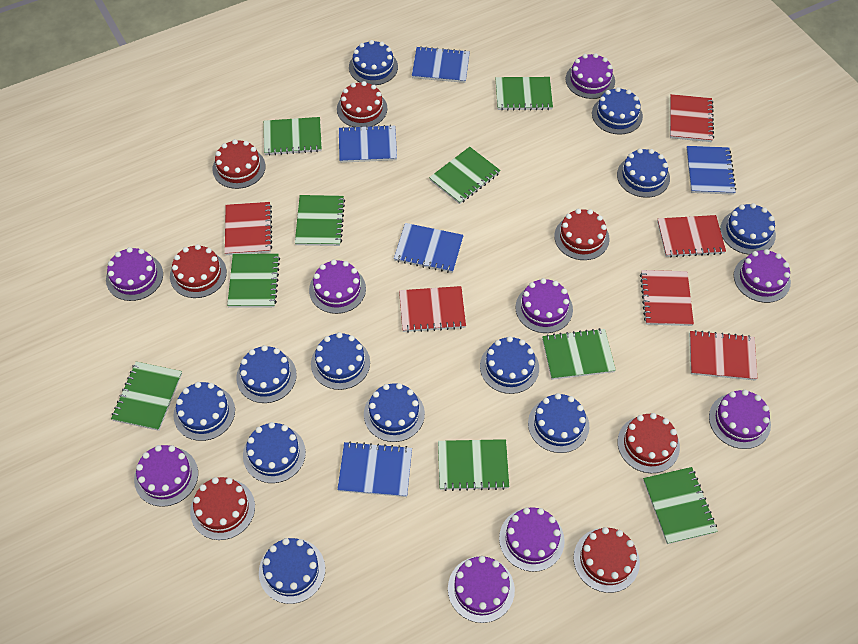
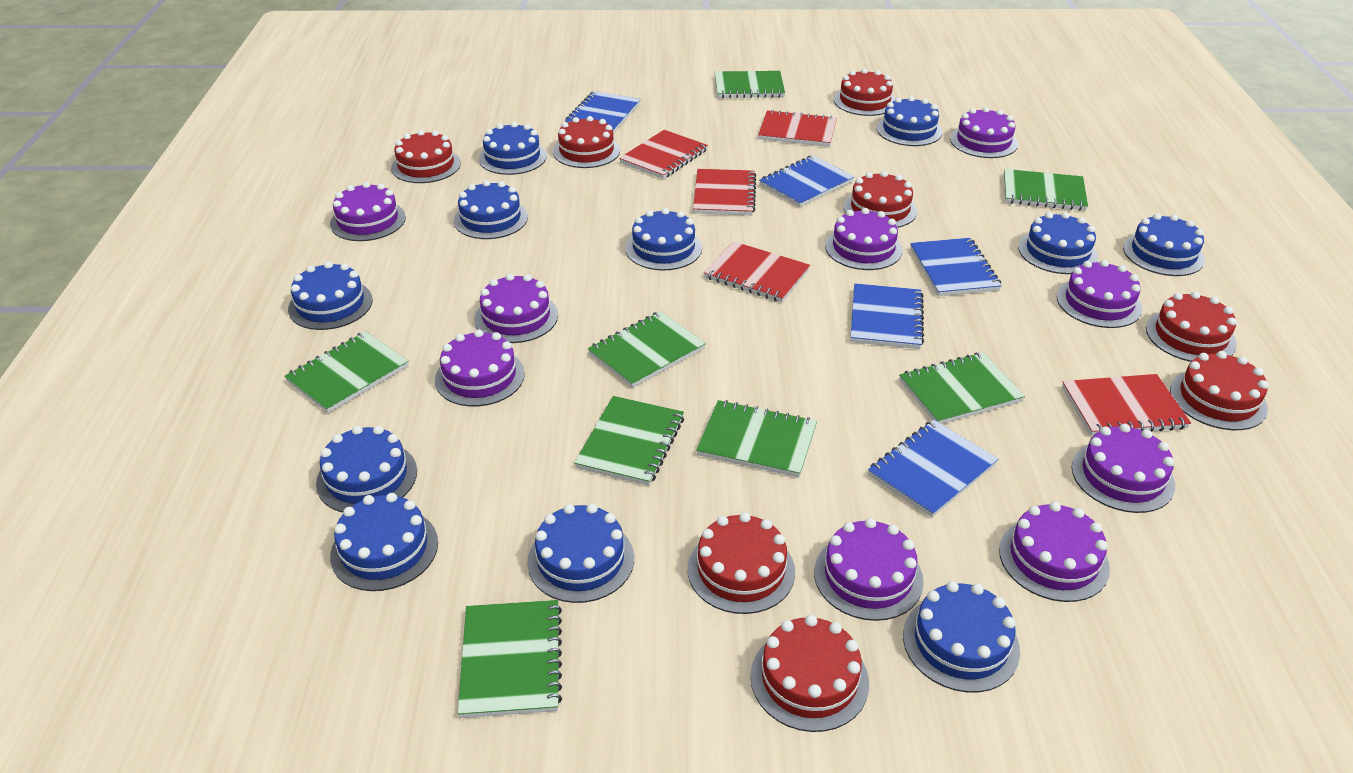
blue cake: [173,382,235,441] [236,345,297,403] [243,422,306,483] [259,538,325,604] [311,332,370,390] [349,40,398,85] [364,383,425,442] [480,336,539,394] [528,393,589,453] [592,87,643,135] [617,148,670,198] [720,203,776,255] = 12 -> [288,261,373,330] [316,426,417,512] [330,493,438,591] [454,180,528,239] [479,122,547,175] [527,504,634,603] [626,208,702,270] [876,96,942,146] [903,581,1020,693] [1018,212,1098,274] [1123,213,1205,276] = 11
green notebook: [111,362,182,431] [227,254,280,308] [264,117,322,156] [295,195,345,246] [429,147,501,204] [438,439,509,491] [495,77,553,111] [542,328,616,380] [643,467,718,544] = 9 -> [284,331,409,413] [458,600,562,718] [574,396,684,486] [588,311,706,388] [696,400,817,477] [715,71,785,98] [899,352,1025,424] [1004,169,1088,211] = 8
red cake: [170,244,227,298] [190,477,255,540] [212,139,265,189] [337,81,387,127] [554,209,609,260] [573,527,640,593] [617,413,680,473] = 7 -> [391,130,461,183] [553,116,620,168] [688,512,795,614] [750,615,869,732] [834,69,895,116] [844,171,917,228] [1146,291,1237,362] [1170,351,1269,430] = 8
red notebook: [225,202,272,255] [399,286,466,333] [640,270,694,326] [657,215,726,258] [670,94,714,142] [690,330,757,381] = 6 -> [619,130,708,179] [693,169,756,216] [704,241,810,302] [758,109,837,147] [1062,374,1191,436] = 5

